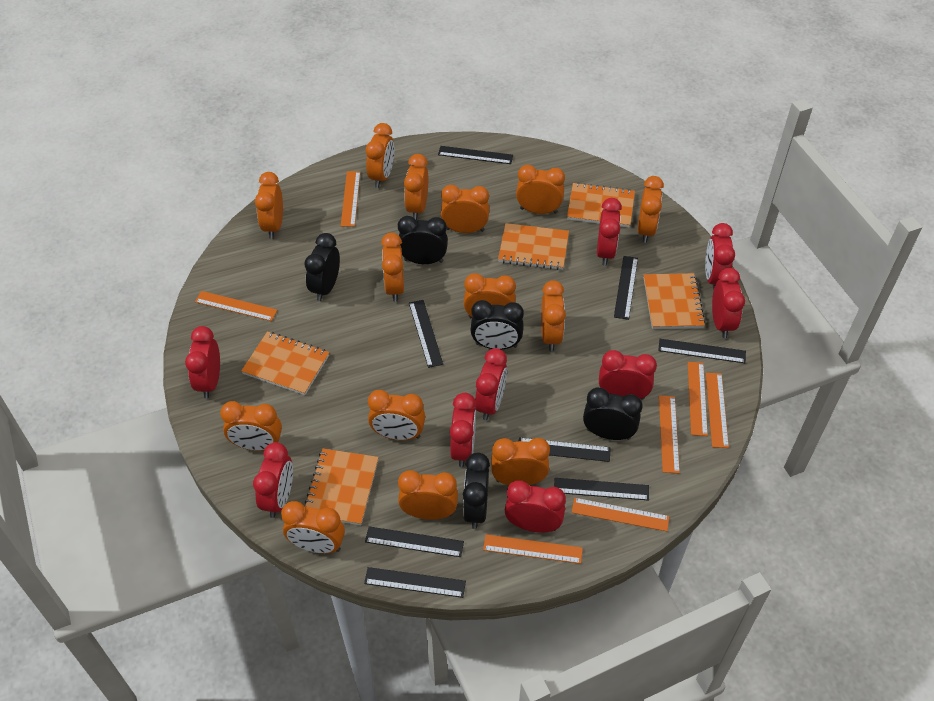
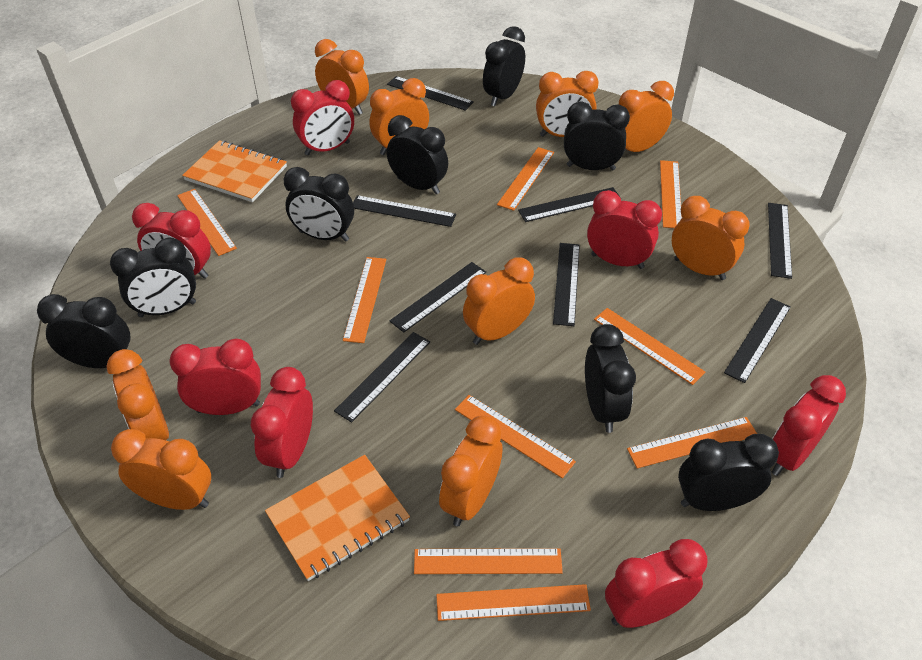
black clock: [305,233,340,301] [398,216,448,264] [463,452,490,529] [470,300,524,349] [583,388,643,440] = 5 -> [37,294,130,368] [110,238,196,317] [283,167,354,242] [387,115,448,194] [483,26,525,106] [564,102,630,171] [585,324,636,433] [678,434,779,511] = 8
orange clock: [220,401,282,451] [255,172,283,239] [281,501,345,554] [366,123,394,188] [368,390,425,440] [381,233,404,302] [398,470,458,520] [404,154,428,220] [441,185,489,233] [464,273,516,318] [491,438,550,485] [516,165,565,214] [541,280,566,351] [637,176,664,243] = 14 -> [107,349,169,440] [111,429,211,510] [315,39,369,115] [370,78,429,155] [439,416,502,526] [463,257,535,345] [536,71,598,137] [619,81,674,152] [672,196,750,280] = 9
orange notebook: [241,331,329,395] [305,449,379,525] [498,223,569,270] [567,182,635,228] [644,273,706,329] = 5 -> [182,140,287,202] [265,455,410,581] = 2
orange ruler: [195,291,277,321] [341,171,360,227] [483,534,583,564] [572,498,669,531] [659,395,680,473] [688,362,708,436] [706,373,729,448] = 7 -> [177,189,237,256] [343,257,386,343] [414,548,563,574] [436,584,591,621] [455,395,576,478] [497,147,554,211] [594,308,705,385] [627,417,757,469] [660,160,682,228] = 9
red clock: [185,326,220,399] [253,442,293,518] [450,393,476,467] [475,348,507,420] [505,480,566,533] [597,198,622,266] [599,350,657,399] [705,223,735,291] [712,268,745,338] = 9 -> [132,203,211,279] [169,339,261,415] [251,367,313,478] [291,80,354,155] [587,190,662,269] [605,539,708,628] [772,375,846,476] = 7

